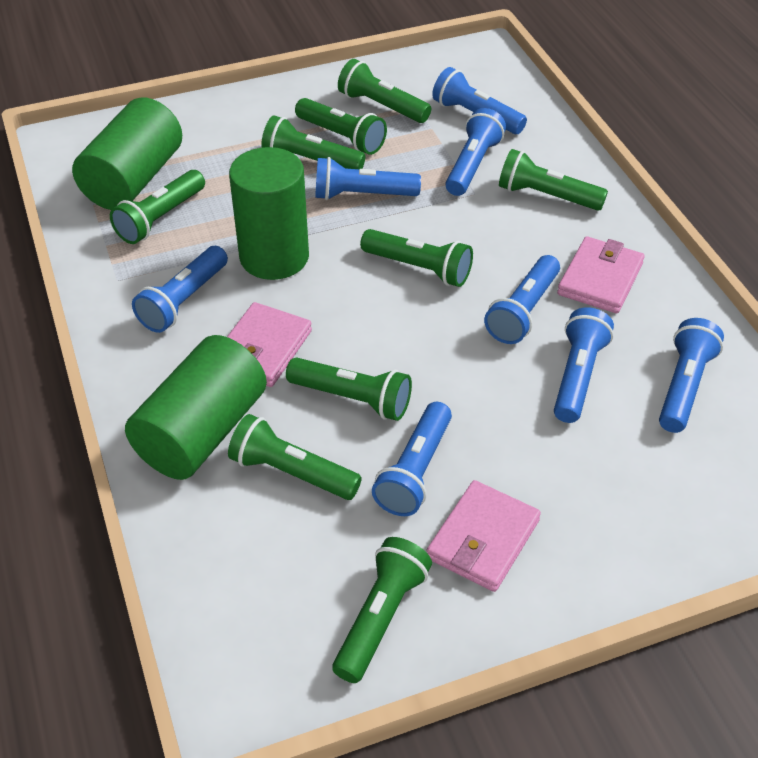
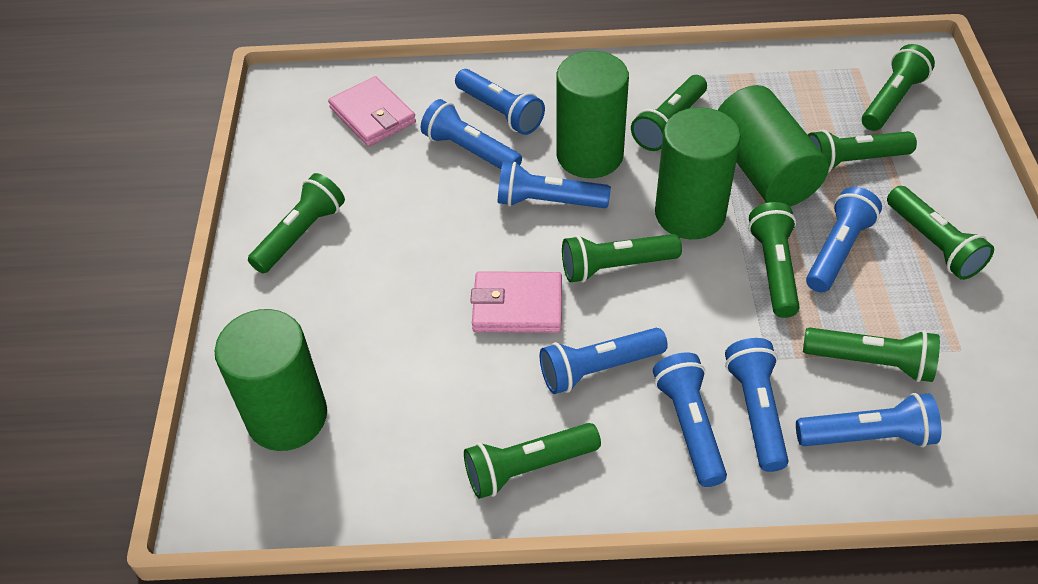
green cylinder: [72,97,182,210] [125,335,267,480] [229,147,309,280] = 3 -> [215,309,327,451] [556,51,629,178] [655,107,741,239] [718,85,829,206] = 4
pink wallet: [227,302,312,387] [427,480,541,592] [557,236,645,313] = 3 -> [328,76,416,147] [470,271,562,333] = 2

